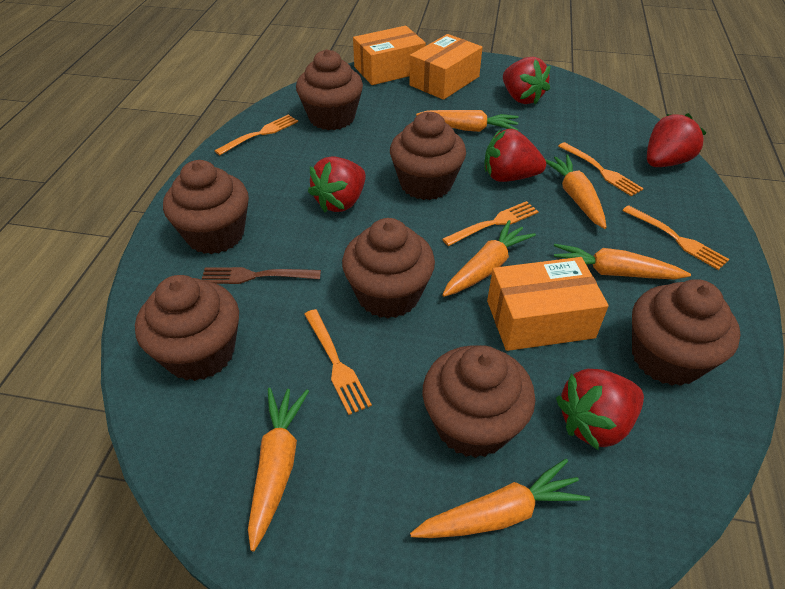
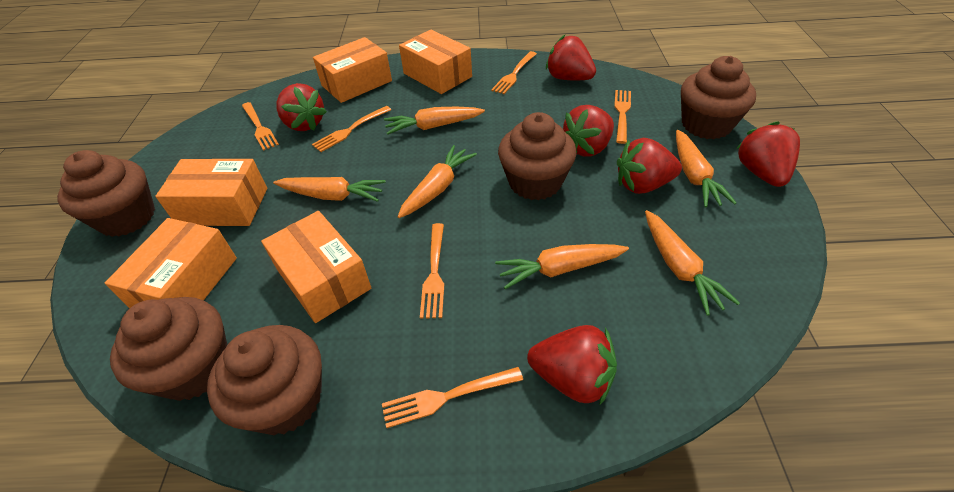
brown cupcake: [135,275,239,381] [163,160,249,254] [296,49,363,130] [342,218,435,318] [390,112,466,200] [423,345,535,458] [632,279,741,386] = 7 -> [57,150,155,237] [110,297,227,401] [207,325,322,435] [498,112,576,200] [681,56,756,139] = 5
brown fork: [202,267,321,284] = 1 -> none = 0
orange box: [353,26,426,85] [409,34,483,100] [487,257,609,351] = 3 -> [105,218,237,308] [155,159,267,226] [261,211,371,323] [313,37,392,103] [399,30,472,94] = 5
orange fork: [214,114,298,155] [304,309,372,415] [442,201,539,246] [558,142,644,196] [622,205,729,270] = 5 -> [242,102,279,151] [312,106,391,152] [382,367,523,428] [420,223,444,319] [491,51,537,94] [614,90,631,144] = 6
red strawberry: [308,156,366,212] [485,129,546,182] [503,57,550,105] [556,369,644,450] [647,113,707,167] = 5 -> [276,83,327,131] [527,325,617,405] [546,35,596,80] [563,105,614,157] [617,138,682,194] [736,121,800,187] = 6

